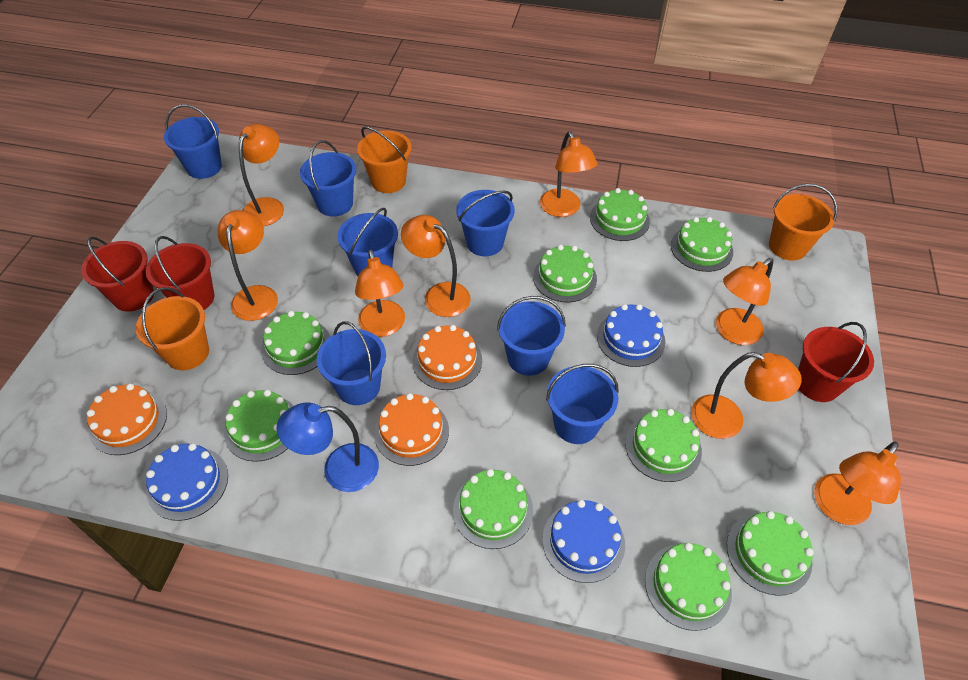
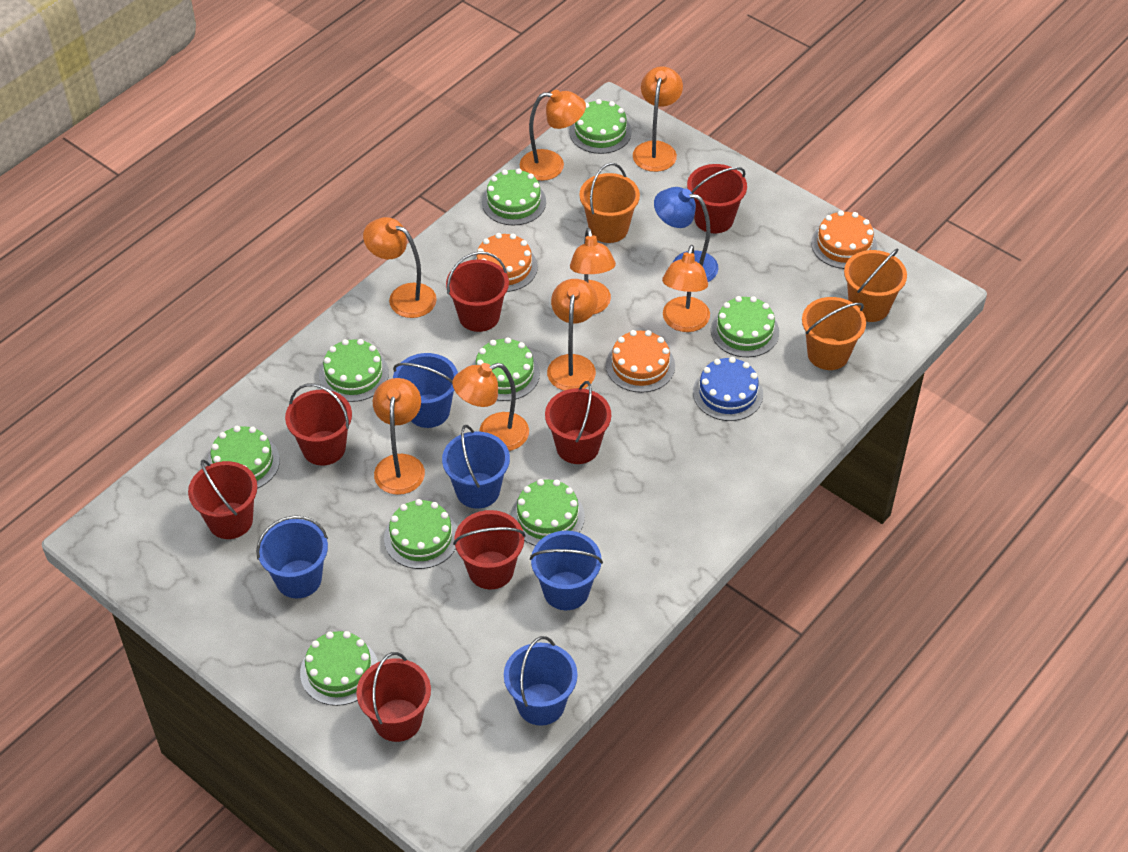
blue bucket: [164,104,222,179] [300,140,356,217] [317,321,386,405] [337,208,398,276] [456,190,515,256] [497,296,566,376] [546,364,619,444] = 7 -> [256,515,328,598] [393,353,458,428] [442,425,510,509] [504,636,578,726] [530,531,603,610] = 5
blue cake: [146,443,228,521] [542,500,625,583] [597,304,665,367] = 3 -> [693,357,763,421] = 1
red bucket: [81,237,154,312] [146,236,214,310] [798,322,874,402] = 3 -> [188,459,257,539] [285,383,352,465] [356,652,431,742] [446,251,509,332] [453,510,525,589] [545,381,611,464] [687,164,747,233] = 7

